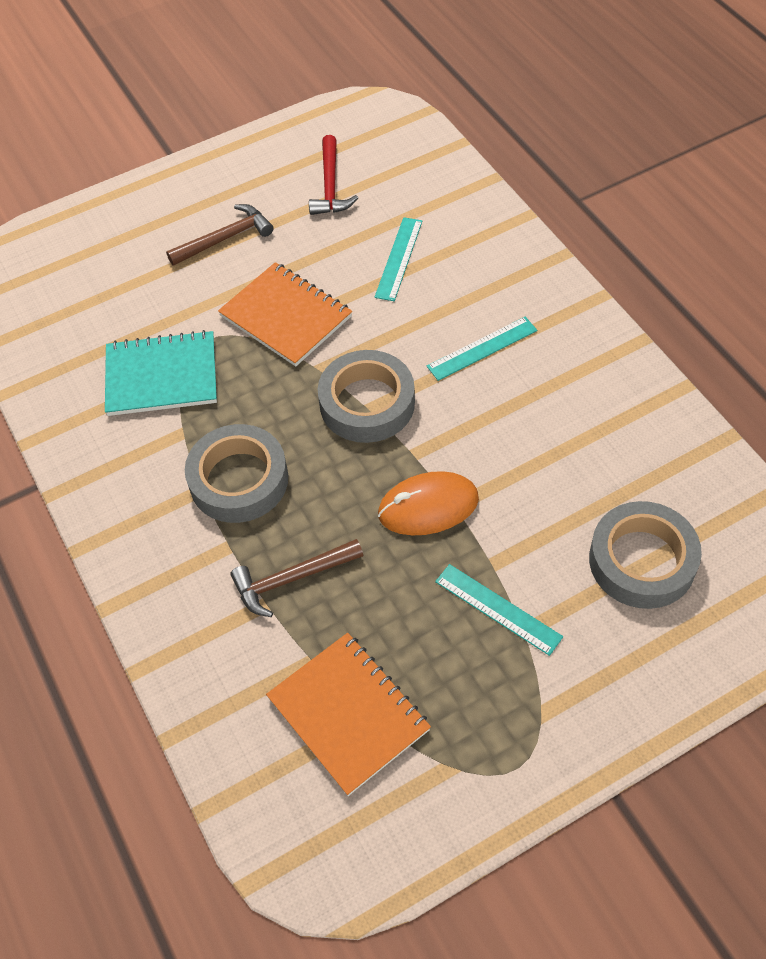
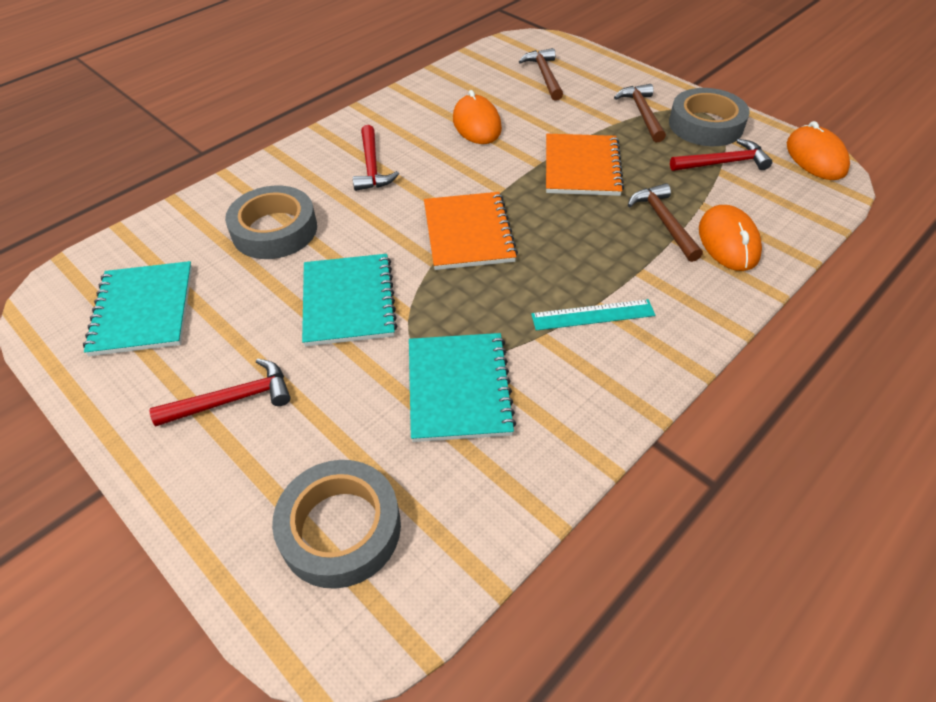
brown hammer: [166,204,273,266] [230,539,363,617] = 2 -> [519,48,563,101] [614,84,666,142] [628,183,703,262] = 3
orange mouse: [378,471,479,535] = 1 -> [453,90,502,144] [699,205,762,271] [787,121,850,180] = 3
red hammer: [309,135,358,215] = 1 -> [149,358,291,426] [353,125,399,191] [670,139,772,171] = 3
turquoise notebook: [105,330,217,416] = 1 -> [83,261,192,356] [302,254,397,346] [409,333,516,442] = 3
turquoise ruler: [375,217,422,301] [427,317,537,381] [435,564,563,656] = 3 -> [531,299,655,330] = 1

